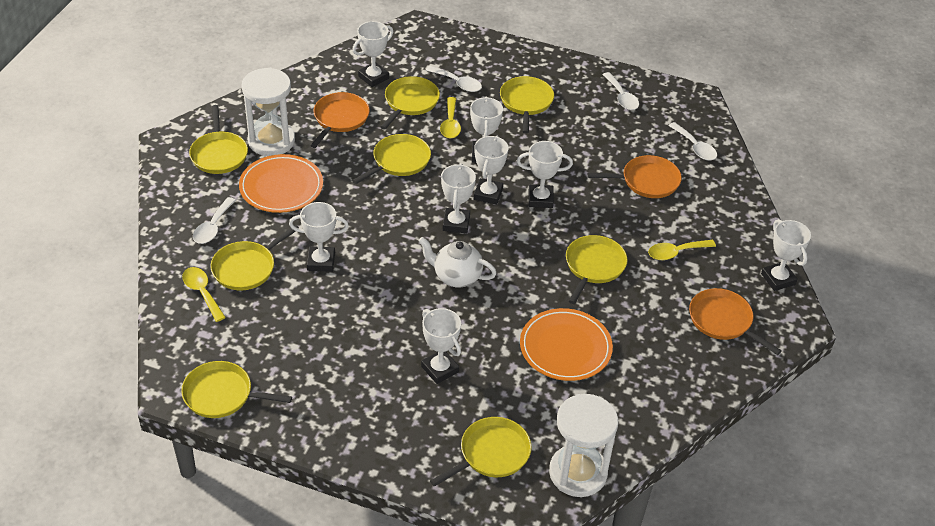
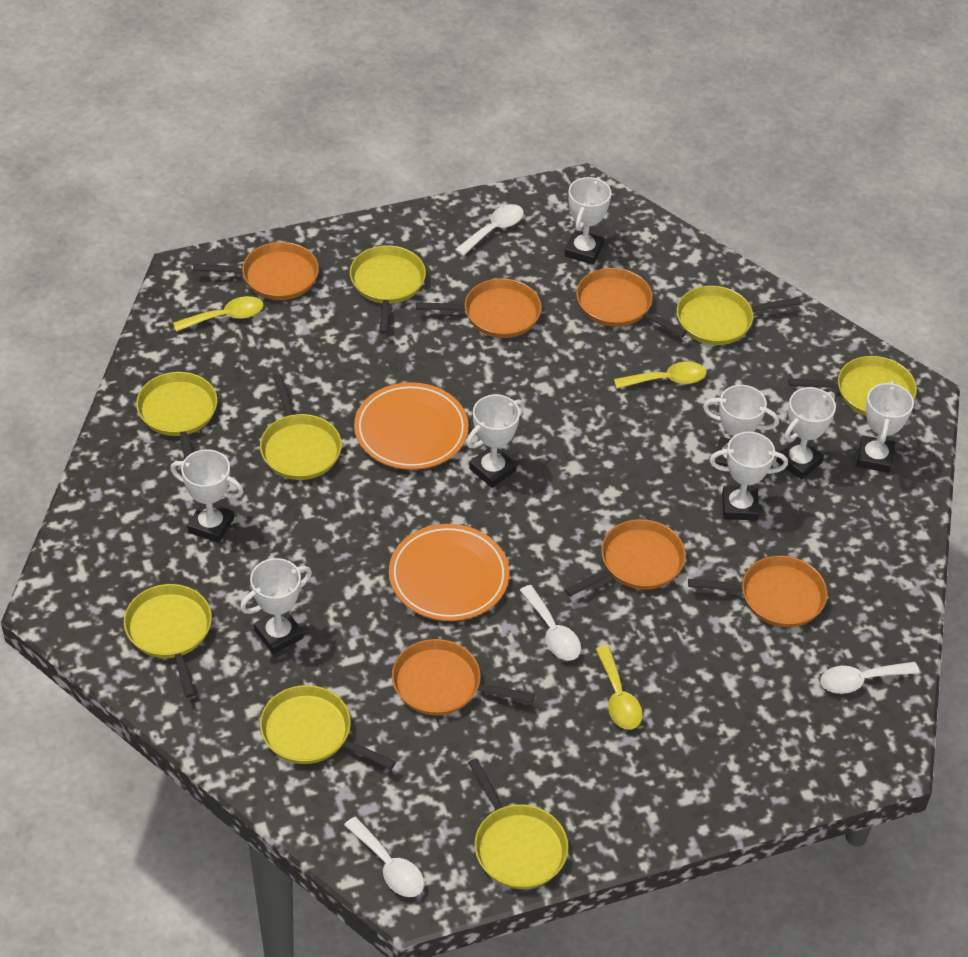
orange pan: [310,92,370,148] [588,155,682,198] [689,288,782,355] = 3 -> [193,242,319,300] [392,639,535,716] [416,278,542,338] [565,519,686,597] [576,268,687,337] [688,556,827,627] = 6
white hourglass: [242,68,295,156] [549,394,618,497] = 2 -> none = 0
white teapot: [418,237,497,288] = 1 -> none = 0

